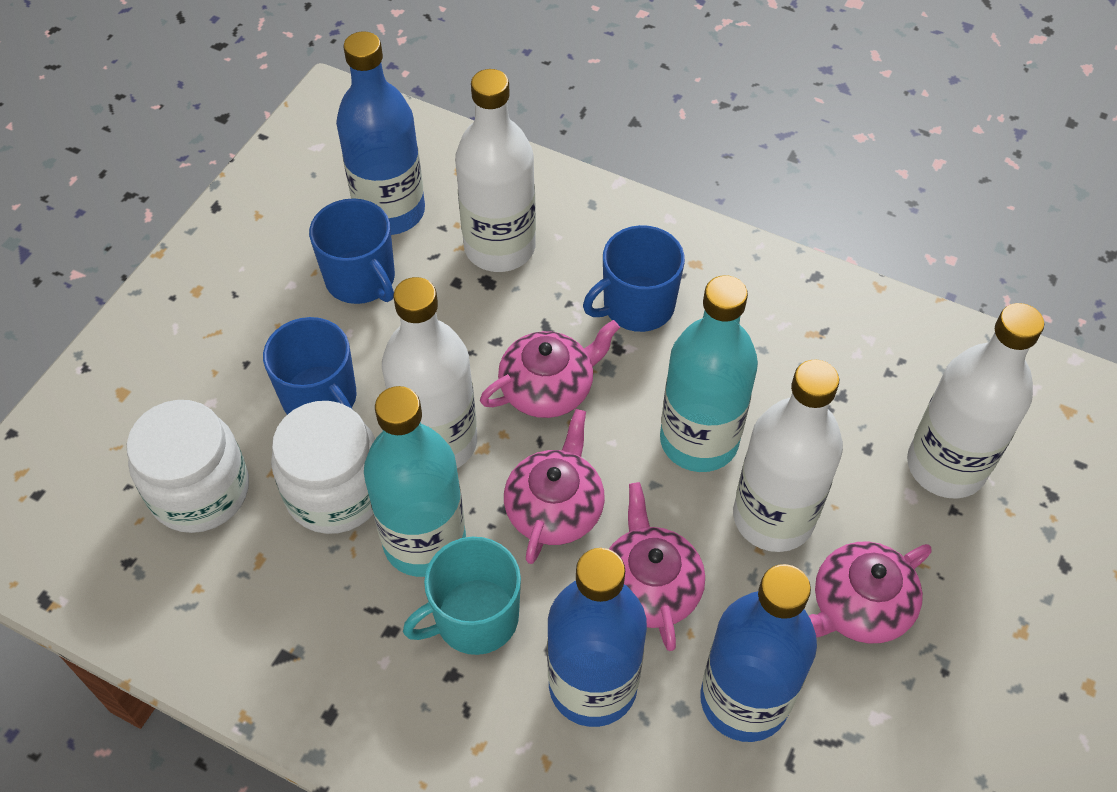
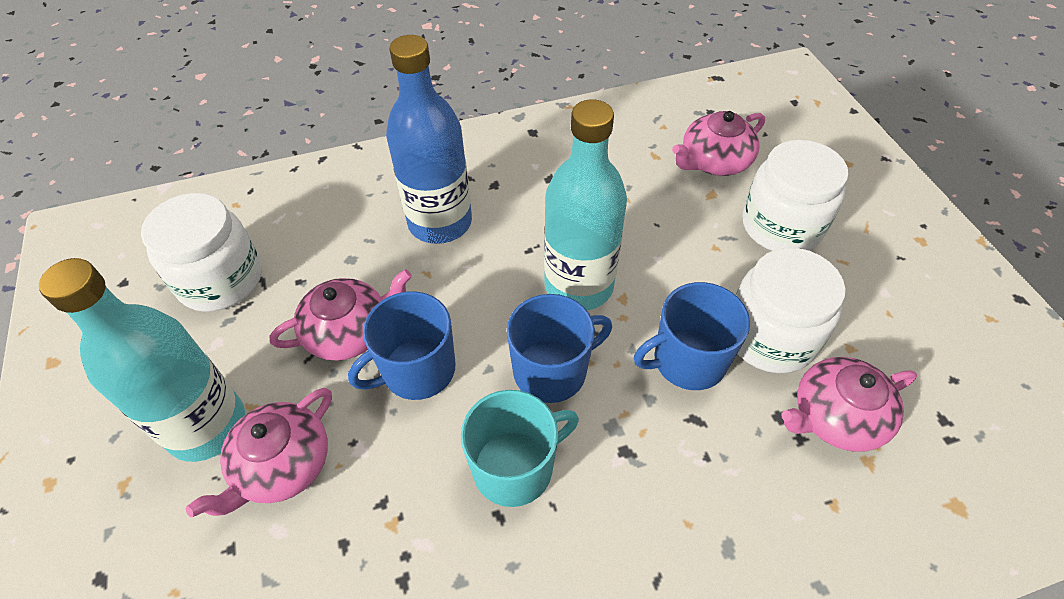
blue bottle: [336,31,425,235] [547,548,647,727] [700,564,817,742] = 3 -> [386,35,472,244] = 1
white bottle: [382,277,477,468] [455,69,536,272] [733,359,843,552] [907,303,1044,499] = 4 -> none = 0
white jar: [127,400,249,533] [271,401,375,534] = 2 -> [141,193,262,312] [736,247,846,373] [742,140,849,251] = 3

